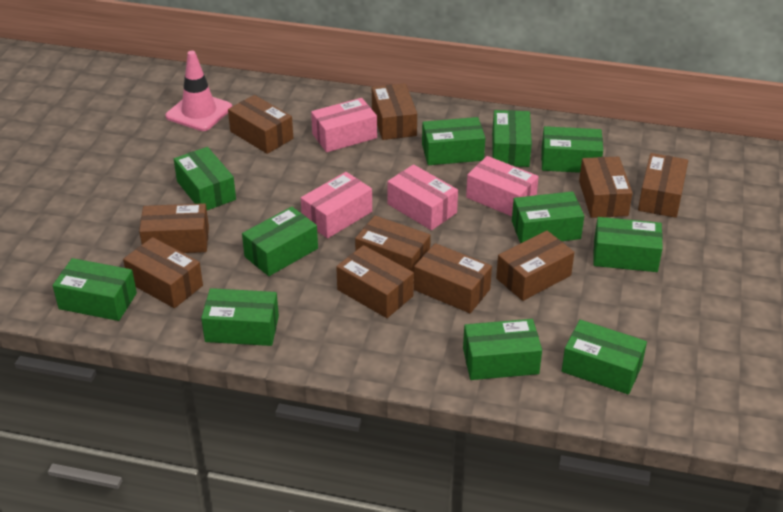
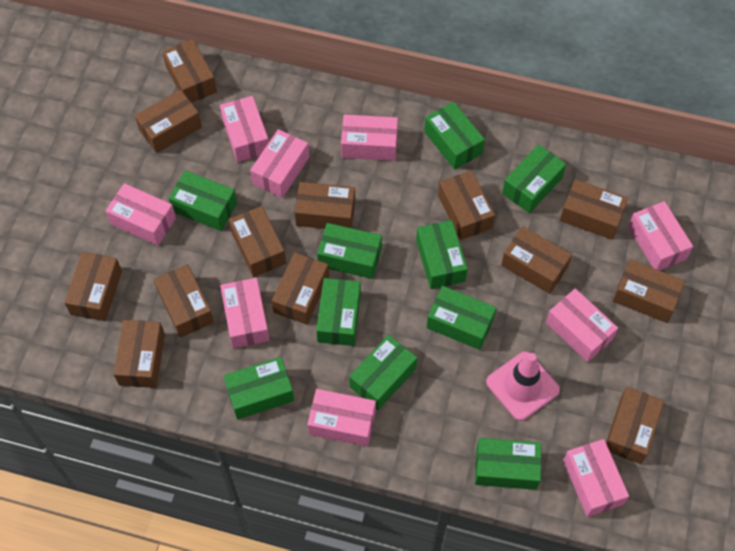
brown box: [123,237,203,308] [139,203,209,253] [228,95,293,154] [336,245,414,318] [355,216,431,272] [372,83,417,140] [414,243,492,313] [496,231,574,301] [579,156,633,218] [638,153,688,218] = 10 -> [64,252,122,321] [113,320,165,388] [135,90,202,153] [154,264,214,338] [162,39,217,103] [229,206,286,277] [272,252,329,325] [295,182,355,229] [438,171,495,240] [501,227,572,294] [560,179,628,240] [606,387,664,464] [613,259,685,323] = 13
green box: [53,258,137,321] [174,147,236,210] [201,288,279,346] [242,207,318,276] [422,117,485,165] [463,319,542,380] [492,110,532,167] [512,191,584,243] [541,126,603,173] [562,320,647,394] [593,217,663,272] = 11 -> [169,170,237,231] [224,357,294,420] [316,278,361,346] [317,223,382,279] [349,335,417,410] [416,220,468,289] [424,102,485,169] [427,286,496,350] [475,438,542,490] [502,144,566,213] = 10
pink box: [301,172,372,238] [311,98,377,152] [387,164,458,230] [466,156,539,216] = 4 -> [106,183,176,246] [220,96,269,162] [220,278,270,348] [250,129,309,198] [307,389,376,447] [341,114,398,161] [546,288,618,362] [563,439,629,517] [628,201,693,271] = 9

